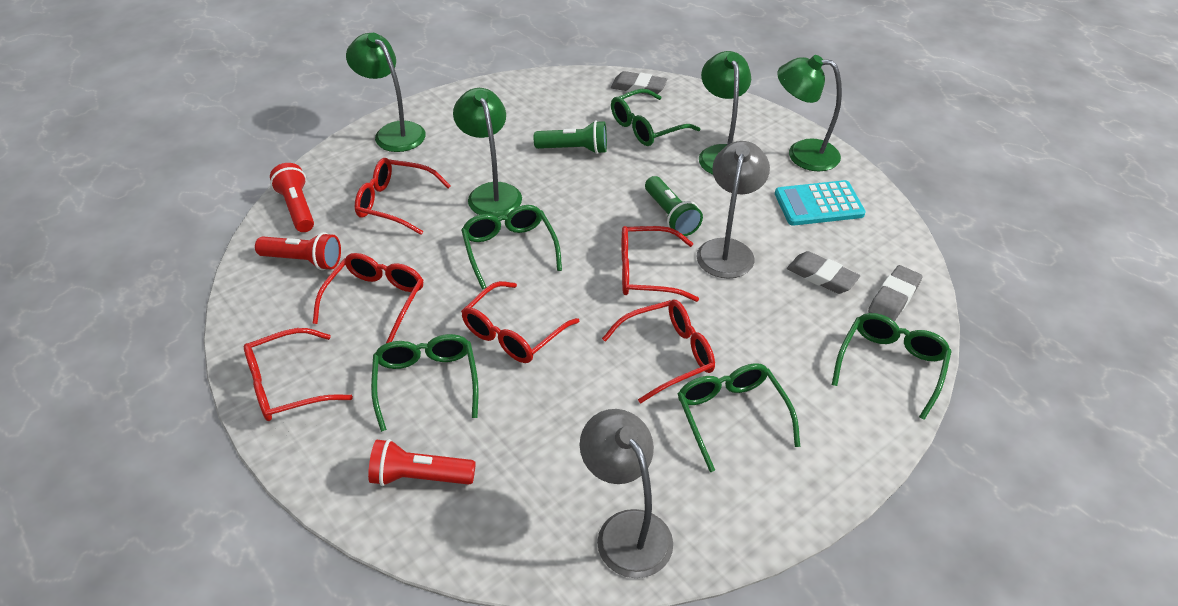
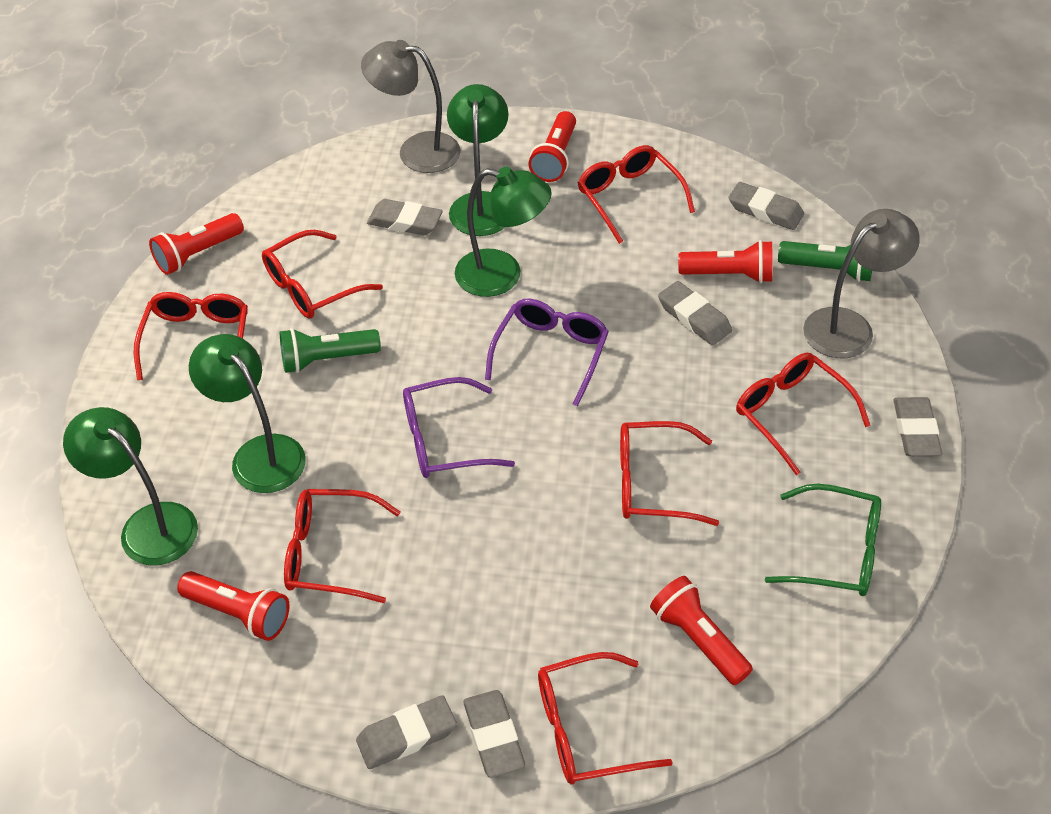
green glasses: [371,334,479,432] [461,205,562,290] [611,89,701,146] [678,363,800,472] [832,313,952,420] = 5 -> [765,484,881,596] = 1
grey eraser: [611,71,667,95] [787,251,860,294] [868,265,923,321] = 3 -> [356,695,457,769] [367,199,443,235] [463,690,525,778] [658,281,732,345] [729,182,804,230] [893,397,942,456] = 6
purple glasses: none = 0 -> [403,377,515,478] [485,299,609,407] = 2
red flashlight: [255,232,341,270] [270,163,314,232] [368,439,476,486] = 3 -> [149,213,244,275] [177,571,290,641] [528,111,576,182] [650,576,753,685] [678,240,773,283] = 5
red glasses: [244,328,353,421] [313,253,423,343] [355,158,451,235] [461,281,580,363] [602,300,715,403] [622,226,699,302] = 6 -> [134,292,248,380] [262,230,383,318] [284,489,401,603] [538,652,673,785] [578,145,695,244] [620,421,719,526] [736,353,870,475] = 7
turquoise calculator: [775,180,866,226] = 1 -> none = 0

